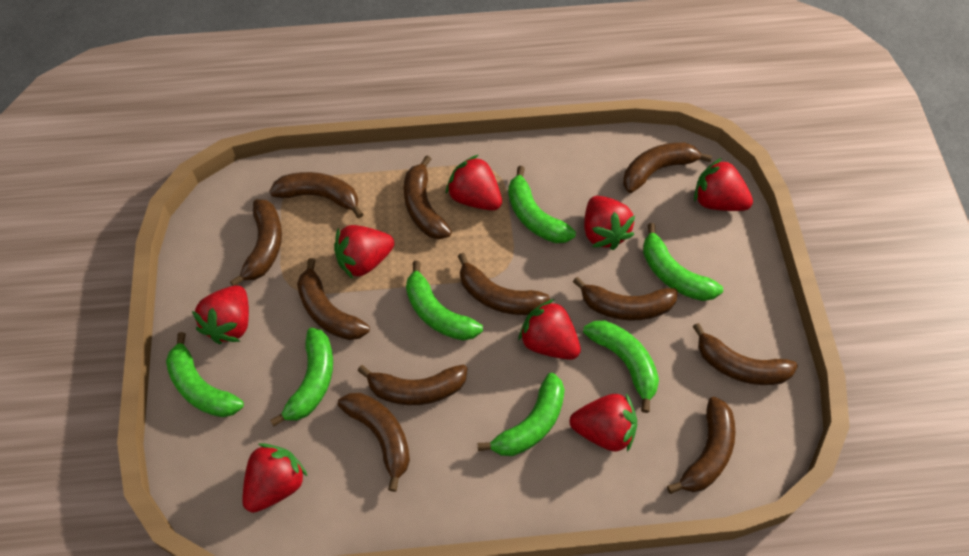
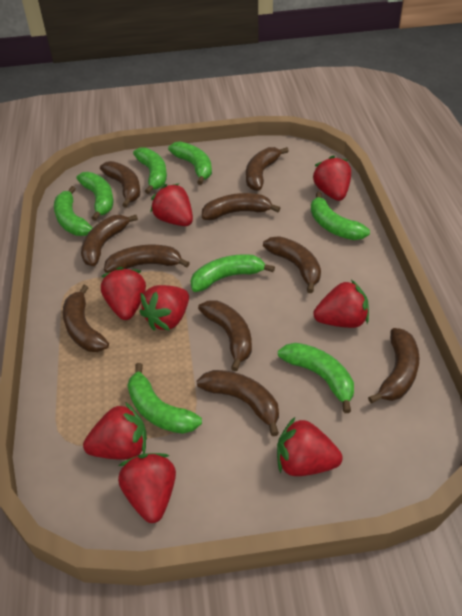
brown banana: [230,199,282,286] [269,172,363,218] [297,258,370,340] [338,393,410,492] [357,365,467,405] [404,155,452,239] [458,253,550,315] [573,277,678,321] [623,142,712,193] [667,397,736,494] [692,323,798,385] = 11 -> [63,285,109,352] [81,215,138,266] [100,161,140,208] [104,245,190,273] [197,370,279,436] [198,300,252,371] [202,193,280,220] [246,147,289,191] [263,236,321,293] [368,328,419,403] = 10
green banana: [166,332,244,417] [270,328,333,426] [406,261,483,340] [477,373,565,456] [508,166,576,243] [583,321,659,413] [643,223,723,301] = 7 -> [54,186,92,236] [77,172,113,221] [127,363,202,434] [133,147,167,194] [168,141,212,185] [190,254,275,292] [278,343,354,413] [311,192,370,240] = 8

